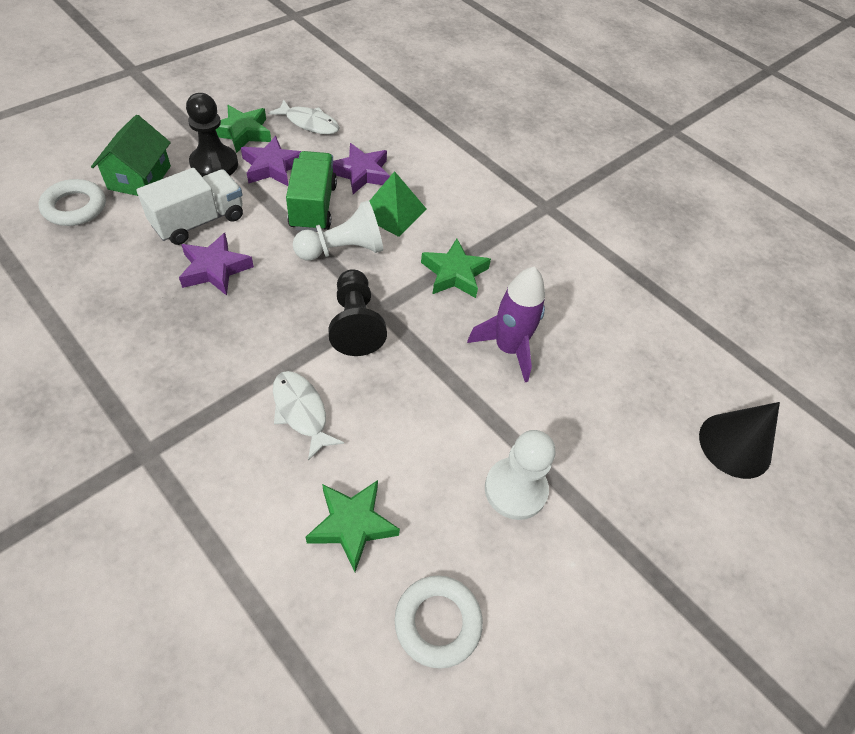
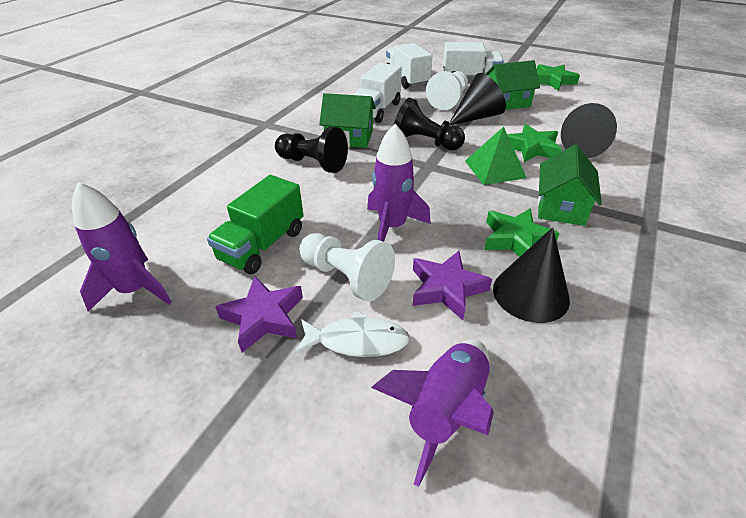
black cone: [699,402,780,479] = 1 -> [449,73,506,126] [493,227,570,323] [561,103,617,158] = 3
green house: [91,115,171,196] = 1 -> [319,93,376,148] [485,60,540,110] [538,145,602,226] = 3
purple rocket: [467,266,545,382] = 1 -> [72,182,172,311] [367,124,431,242] [371,340,494,487] = 3
purple star: [179,233,254,296] [241,136,302,186] [333,143,390,194] = 3 -> [215,276,303,353] [413,251,492,320] = 2
white fish: [268,100,340,134] [273,371,344,461] = 2 -> [294,311,409,357] = 1
white ring: [38,179,106,226] [394,575,483,669] = 2 -> none = 0
white truck: [136,168,243,245] = 1 -> [353,63,402,123] [386,43,432,89] [443,42,504,78] = 3

